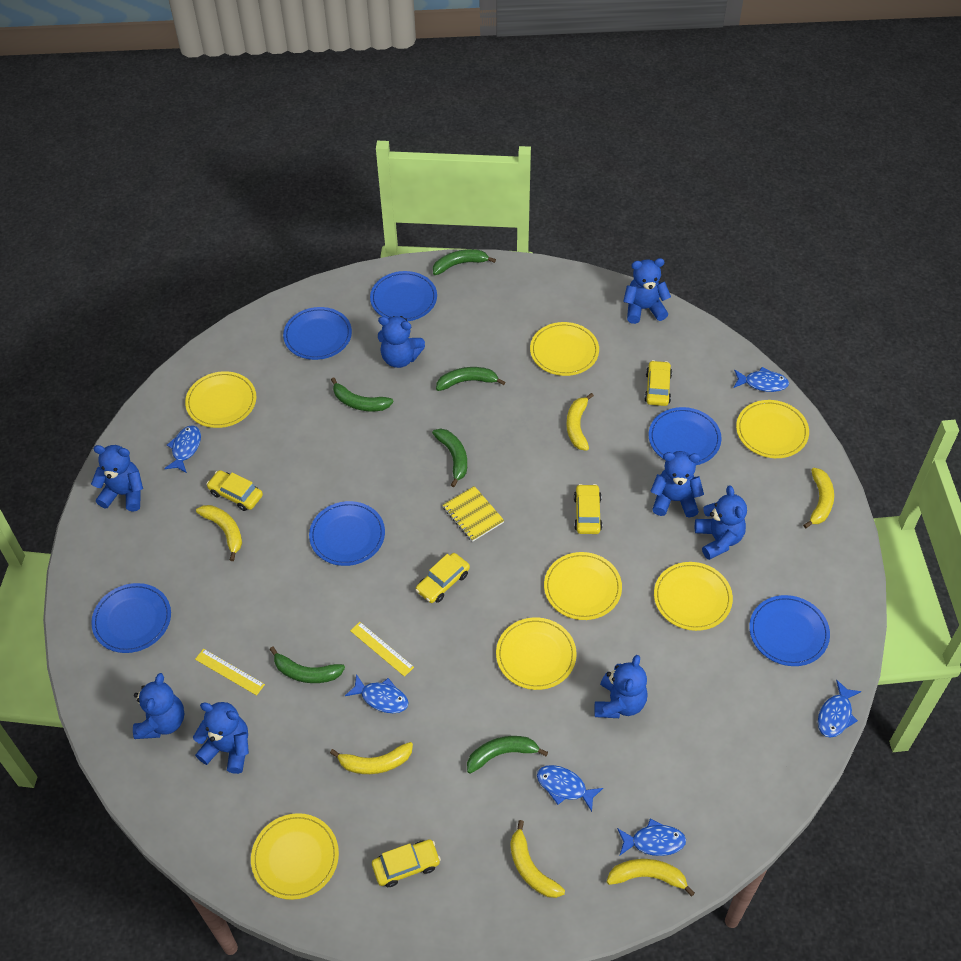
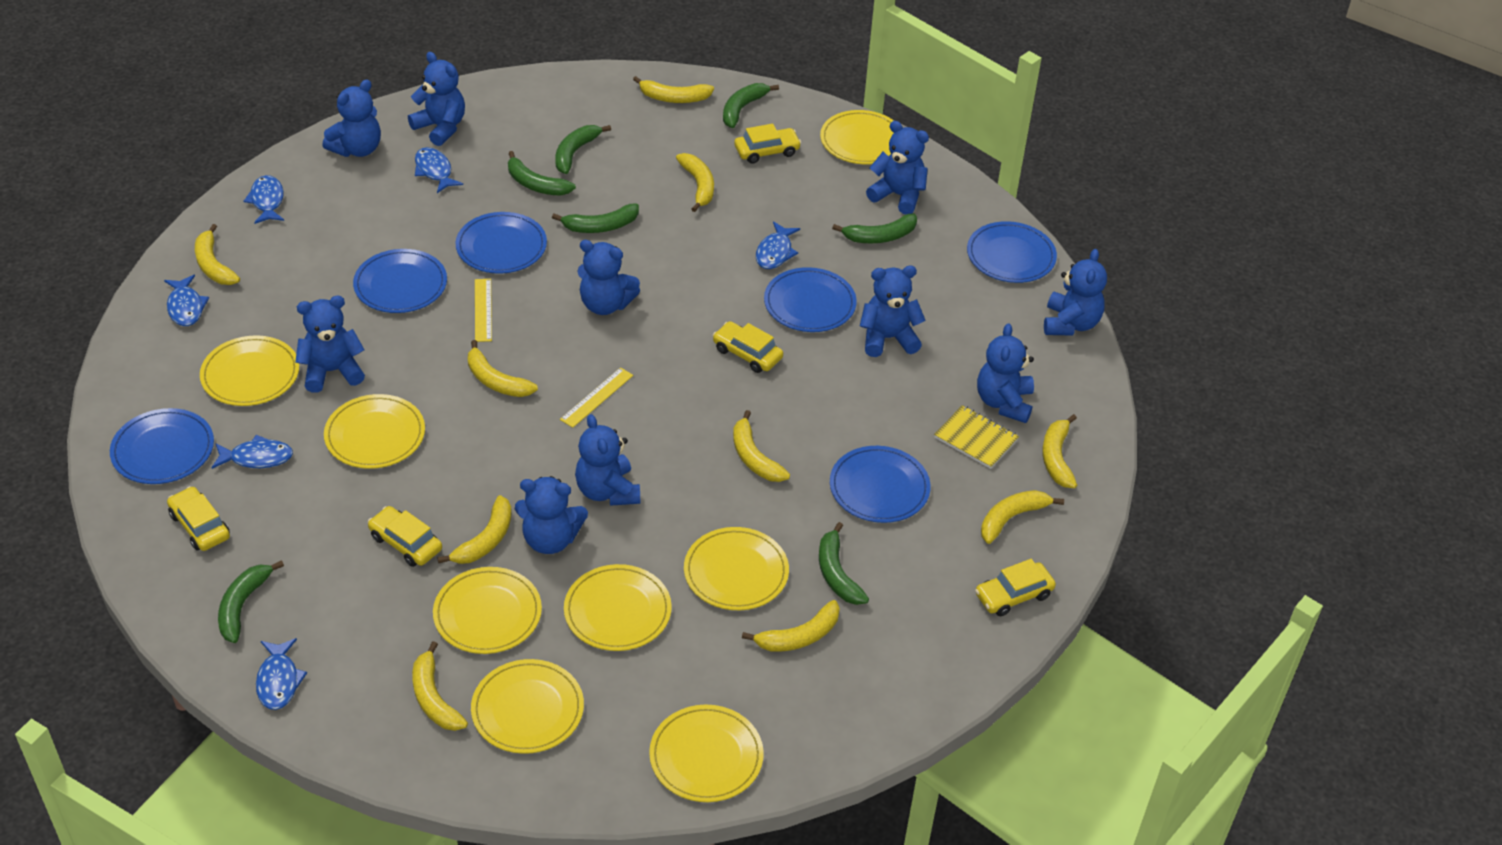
blue teddy bear: [91,445,143,512] [133,673,184,739] [193,702,249,774] [378,316,425,368] [594,655,648,718] [623,258,671,324] [651,451,704,517] [695,485,747,560] = 8 -> [295,296,365,393] [323,79,381,157] [408,52,465,146] [515,476,588,554] [575,414,640,506] [577,240,640,315] [860,266,926,357] [866,121,929,215] [977,323,1034,423] [1044,249,1107,336] = 10
green banana: [270,646,345,683] [331,377,393,411] [432,429,467,487] [433,249,496,275] [436,367,505,391] [467,736,548,774] = 6 -> [218,560,284,643] [508,151,576,196] [552,203,639,233] [555,125,611,174] [723,83,779,128] [819,522,869,605] [832,213,917,243] = 7
yellow banana: [196,505,242,561] [330,742,413,774] [510,820,565,898] [566,393,594,451] [607,859,695,897] [803,468,834,529] = 6 -> [195,224,240,285] [412,641,468,731] [437,495,512,564] [468,340,538,397] [633,76,714,103] [676,153,714,212] [733,410,790,482] [742,600,840,652] [981,490,1064,544] [1042,414,1077,488] = 10
yellow plate: [185,371,256,428] [251,813,339,900] [496,617,577,690] [530,322,599,376] [544,552,622,620] [654,562,733,631] [736,400,809,458] = 7 -> [200,335,299,406] [324,394,425,469] [433,567,542,654] [471,659,584,754] [564,564,672,651] [649,705,764,802] [684,527,789,610] [820,110,894,164] = 8

